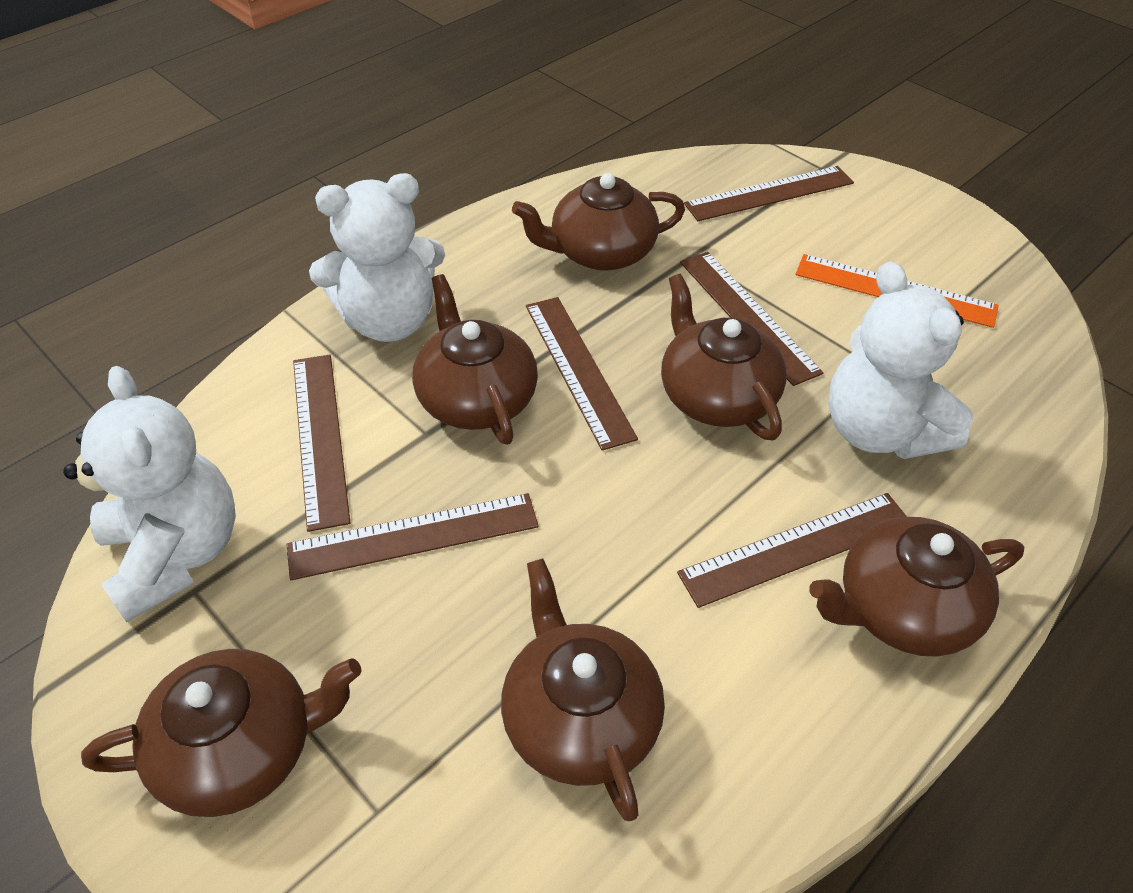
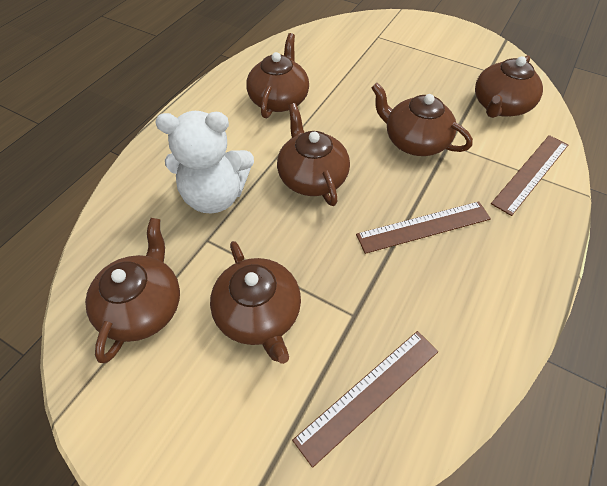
brown ruler: [286,493,539,580] [293,355,350,532] [526,297,638,451] [677,493,907,608] [680,252,823,386] [684,166,854,221] = 6 -> [292,331,438,468] [356,201,491,254] [491,135,568,216] = 3
orange ruler: [795,254,999,328] = 1 -> none = 0
white teddy bear: [63,366,236,622] [309,173,445,342] [828,261,974,459] = 3 -> [155,111,254,213] = 1

